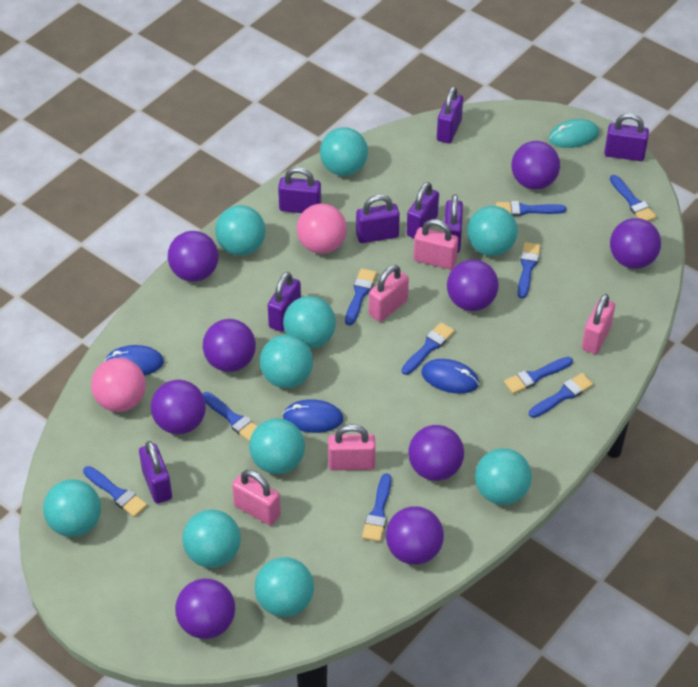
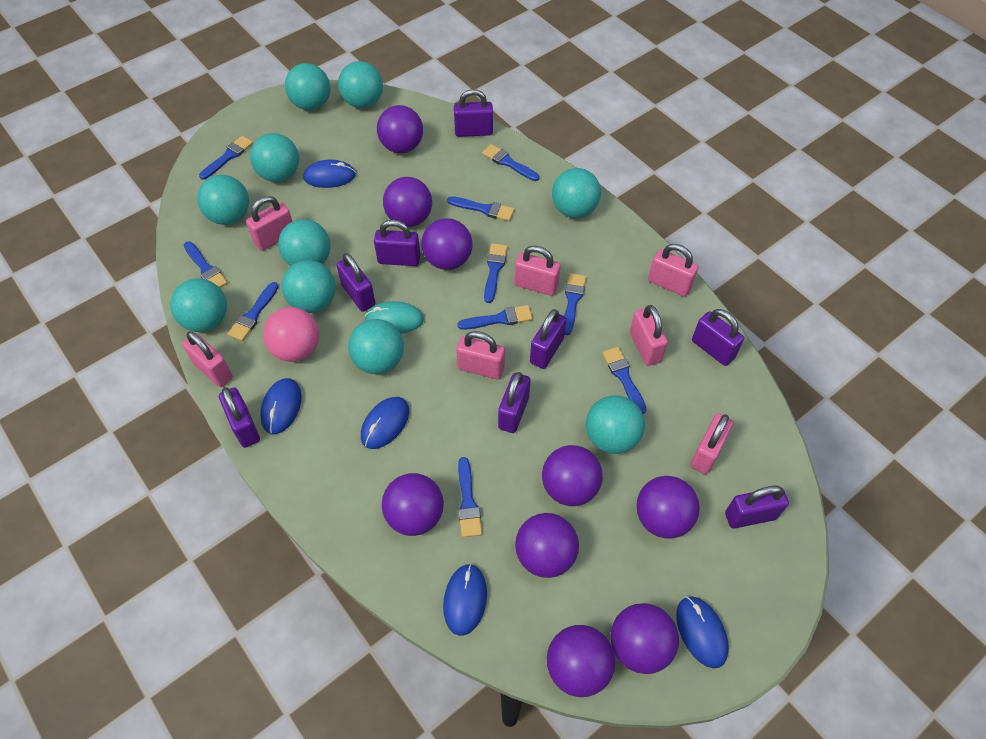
blue mouse: [104,345,164,376] [283,399,344,433] [421,359,479,394] = 3 -> [260,378,302,434] [303,160,356,188] [361,397,409,449] [443,564,487,636] [676,596,729,668] = 5
pink ball: [91,358,146,412] [297,204,347,254] = 2 -> [263,307,319,362] = 1
pink padlock: [232,470,281,526] [328,424,376,471] [369,265,409,322] [414,219,458,270] [582,294,615,354] = 5 -> [182,331,233,387] [246,196,293,251] [456,331,505,379] [514,246,561,296] [630,305,668,366] [648,244,699,297] [690,414,734,474] = 7

